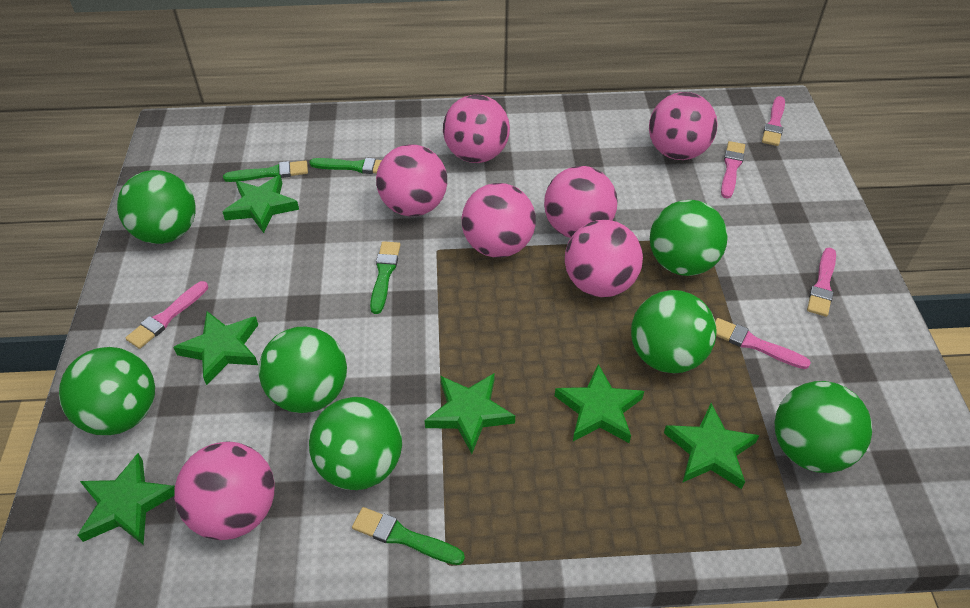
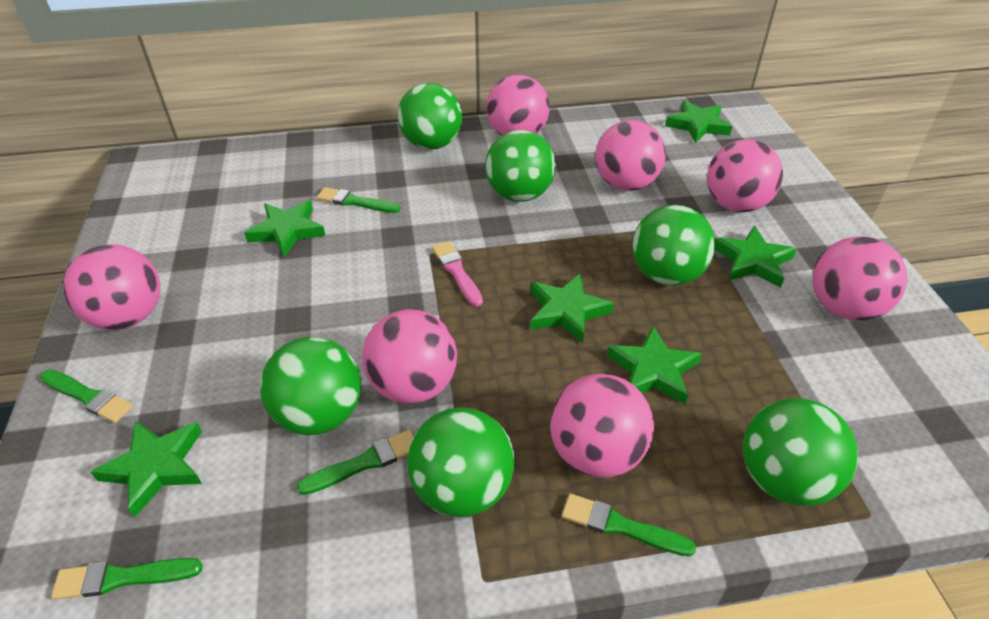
green ball: [59,347,155,435] [117,170,196,244] [259,326,347,413] [309,397,402,490] [631,290,716,373] [650,200,728,276] [775,381,872,473] = 7 -> [260,337,361,435] [397,83,462,150] [407,407,515,517] [485,130,556,202] [632,205,715,286] [743,398,858,506] = 6
green brush: [223,161,308,182] [309,158,382,174] [352,507,465,565] [370,241,400,314] = 4 -> [40,369,133,423] [51,558,203,600] [297,430,414,495] [317,187,401,213] [562,494,696,557] = 5
pink brush: [125,281,208,349] [715,318,811,369] [721,141,745,199] [762,96,785,146] [807,248,836,317] = 5 -> [432,241,483,306] = 1

